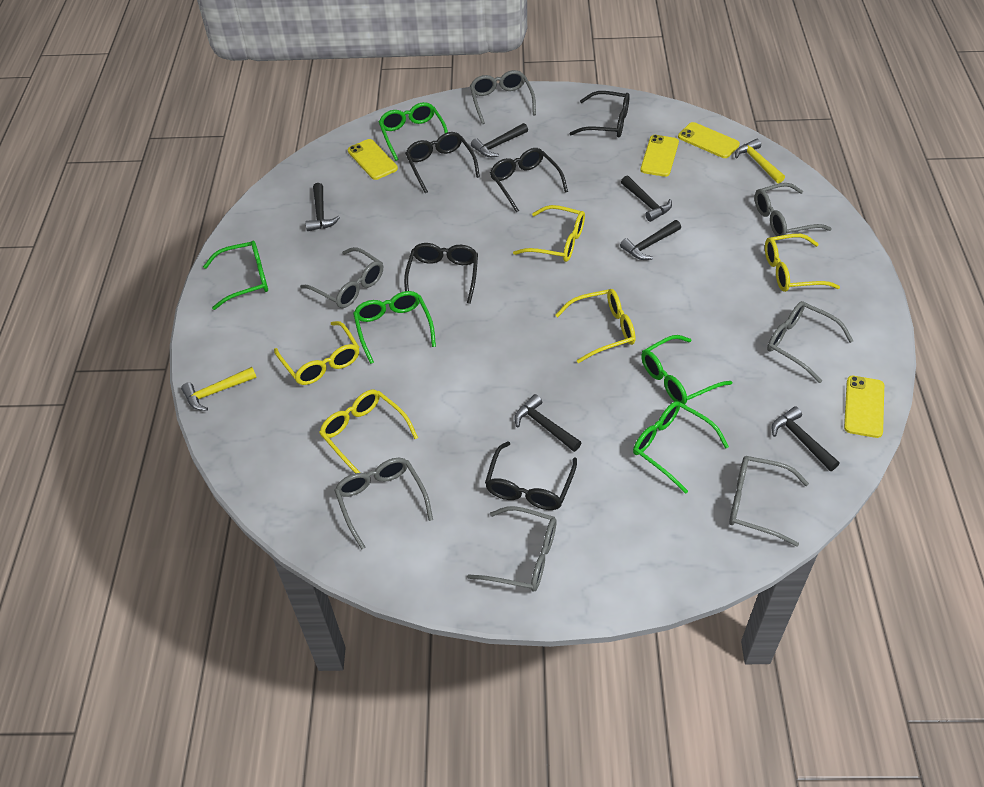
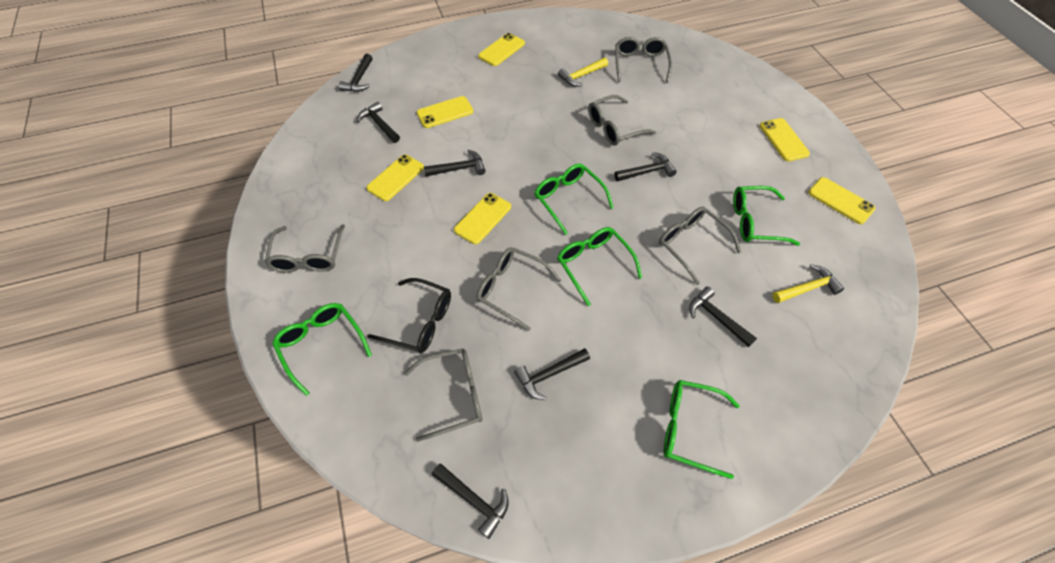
black glasses: [404,243,478,304] [405,132,480,193] [485,442,577,510] [490,148,568,212] [569,91,630,137] = 5 -> [368,278,451,353] = 1
black hammer: [305,183,340,231] [471,123,528,157] [514,394,581,452] [620,220,681,260] [621,176,672,222] [771,406,839,471] = 6 -> [339,54,372,92] [357,102,400,143] [424,150,486,176] [432,463,509,539] [514,348,590,400] [614,152,677,182] [689,286,757,347] = 7
grey glasses: [300,247,383,308] [334,458,433,550] [467,506,557,592] [470,70,536,124] [729,456,809,547] [755,183,832,236] [767,301,853,383] = 7 -> [265,224,345,273] [404,349,482,442] [477,247,561,331] [588,95,656,145] [615,37,672,83] [659,207,741,285] = 6
yellow glasses: [274,321,359,385] [319,390,418,473] [513,205,585,262] [555,289,636,363] [765,234,840,292] = 5 -> none = 0
yellow phone: [348,139,398,180] [640,135,679,177] [678,122,740,158] [844,376,884,438] = 4 -> [366,155,424,201] [417,96,473,128] [454,193,511,244] [478,33,525,66] [760,118,810,161] [808,177,875,224] = 6

